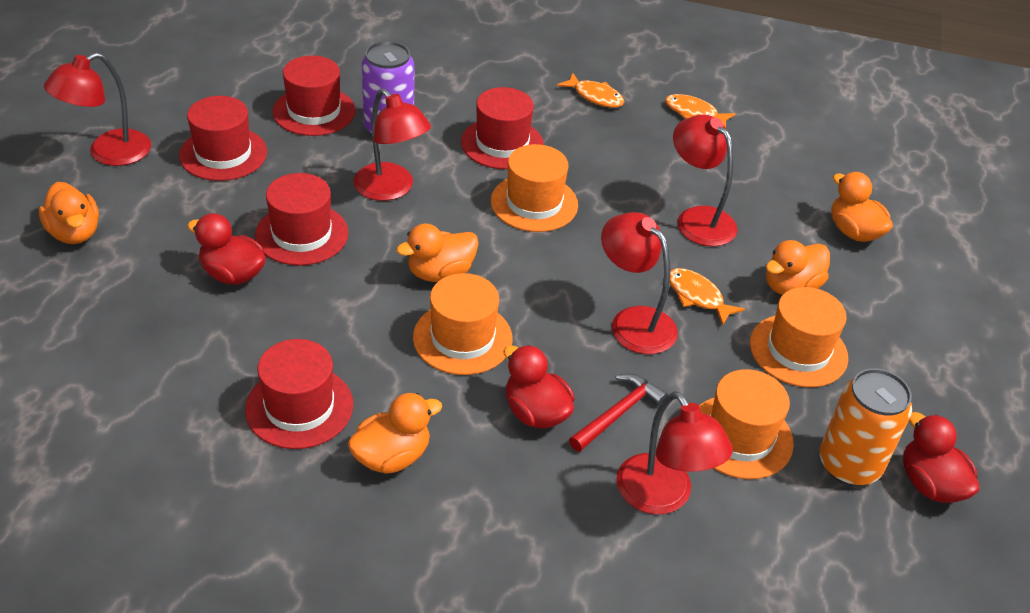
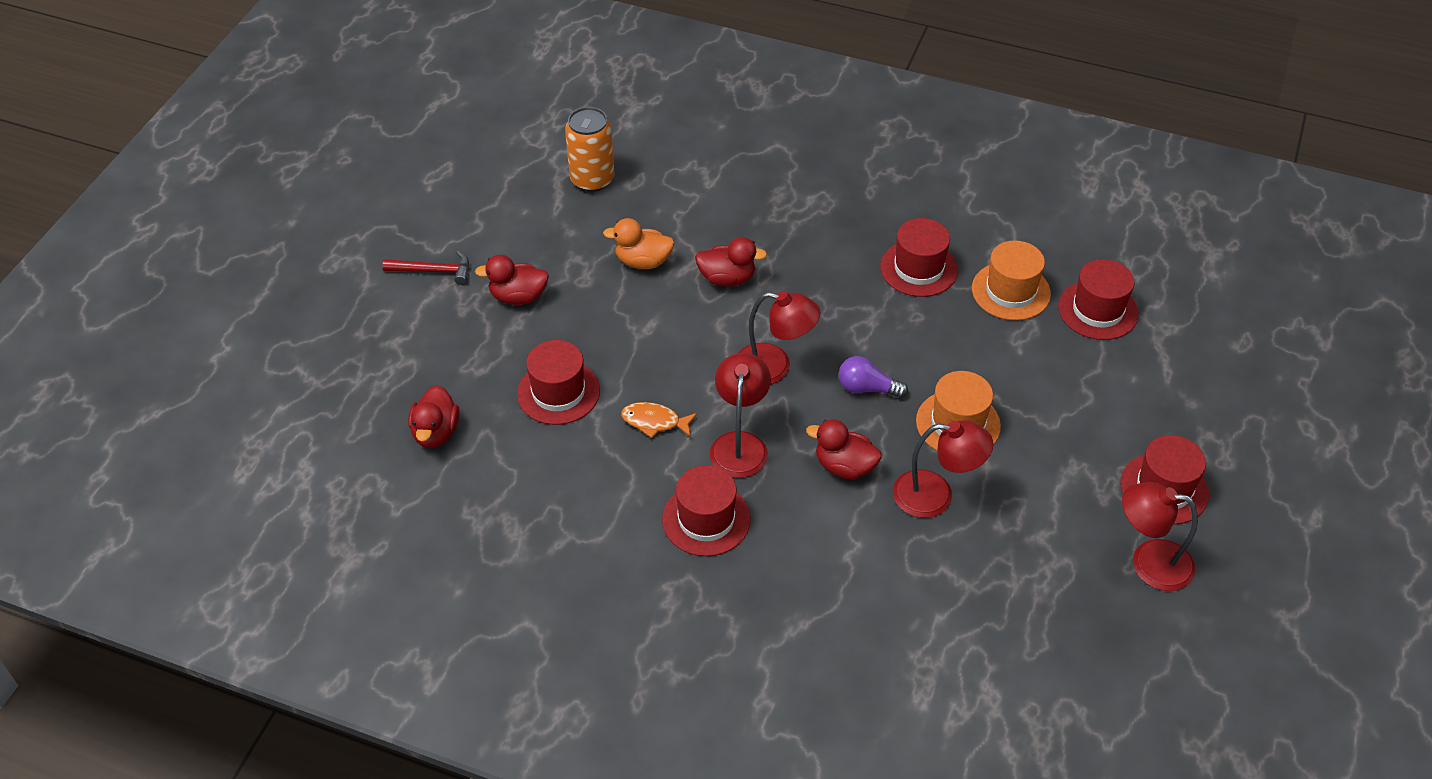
orange duck: [39,182,99,244] [348,393,442,474] [396,224,479,282] [766,240,830,295] [831,172,893,242] = 5 -> [603,218,674,269] = 1
orange fish: [557,73,624,108] [665,94,736,128] [670,268,745,326] = 3 -> [621,402,697,438] = 1
orange hat: [413,273,513,375] [491,144,578,232] [699,369,794,479] [750,287,848,387] = 4 -> [916,371,1001,451] [972,240,1051,320] = 2
purple can: [362,41,414,134] = 1 -> none = 0
purple light bulb: none = 0 -> [839,356,908,398] = 1
red duck: [187,213,266,285] [504,345,574,429] [903,412,979,503] = 3 -> [408,385,460,448] [475,255,549,305] [695,237,767,287] [806,419,882,479] = 4
red lamp: [44,52,151,166] [353,89,431,201] [601,212,678,354] [616,391,733,514] [673,115,737,247] = 5 -> [710,353,771,478] [738,291,821,385] [893,420,993,518] [1122,482,1198,591] = 4

